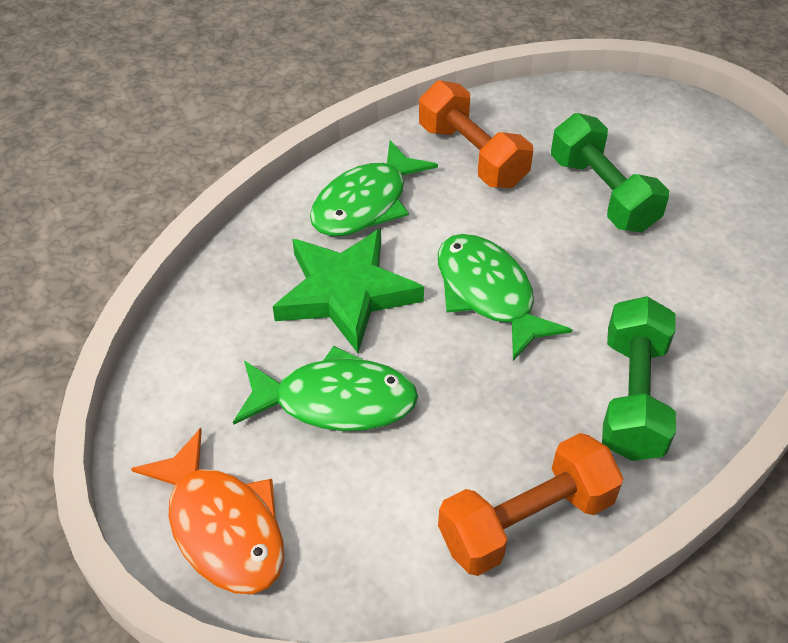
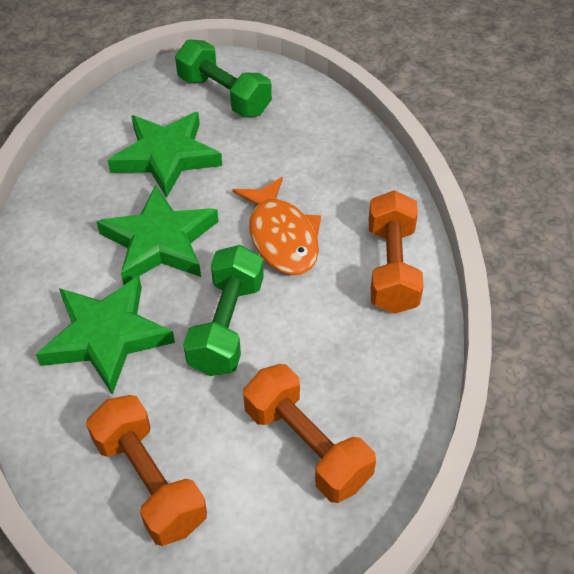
green fish: [233,346,418,431] [310,140,438,236] [438,234,572,361] = 3 -> none = 0
green star: [273,228,424,353] = 1 -> [36,276,175,395] [96,185,219,285] [108,112,222,198] = 3
orange dumbbell: [419,80,533,188] [438,433,624,576] = 2 -> [86,395,207,546] [243,364,376,503] [369,190,424,314] = 3

